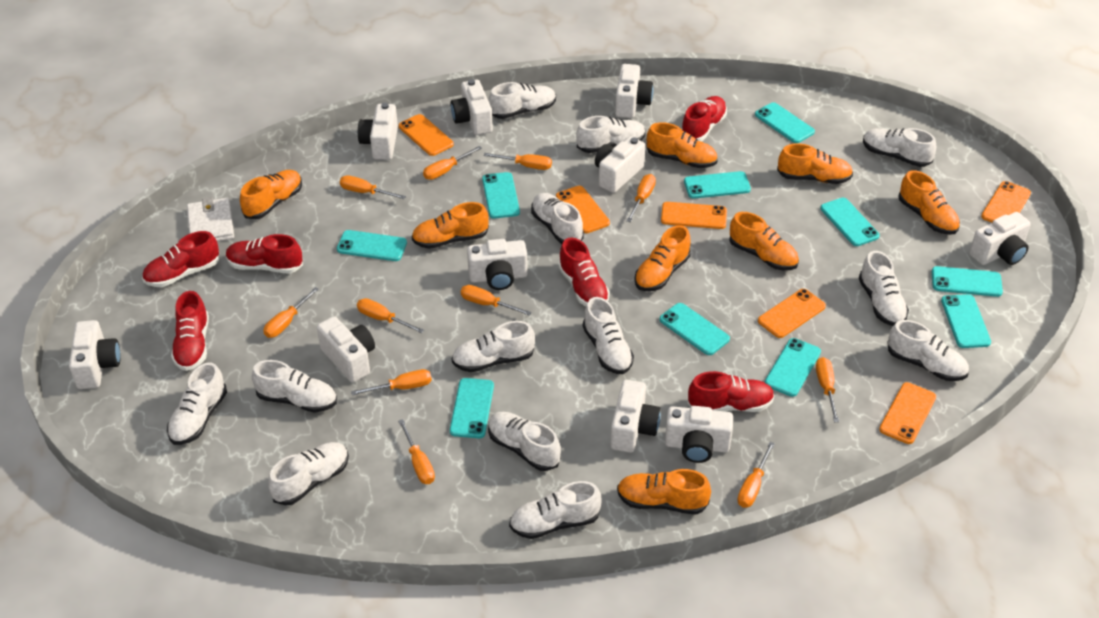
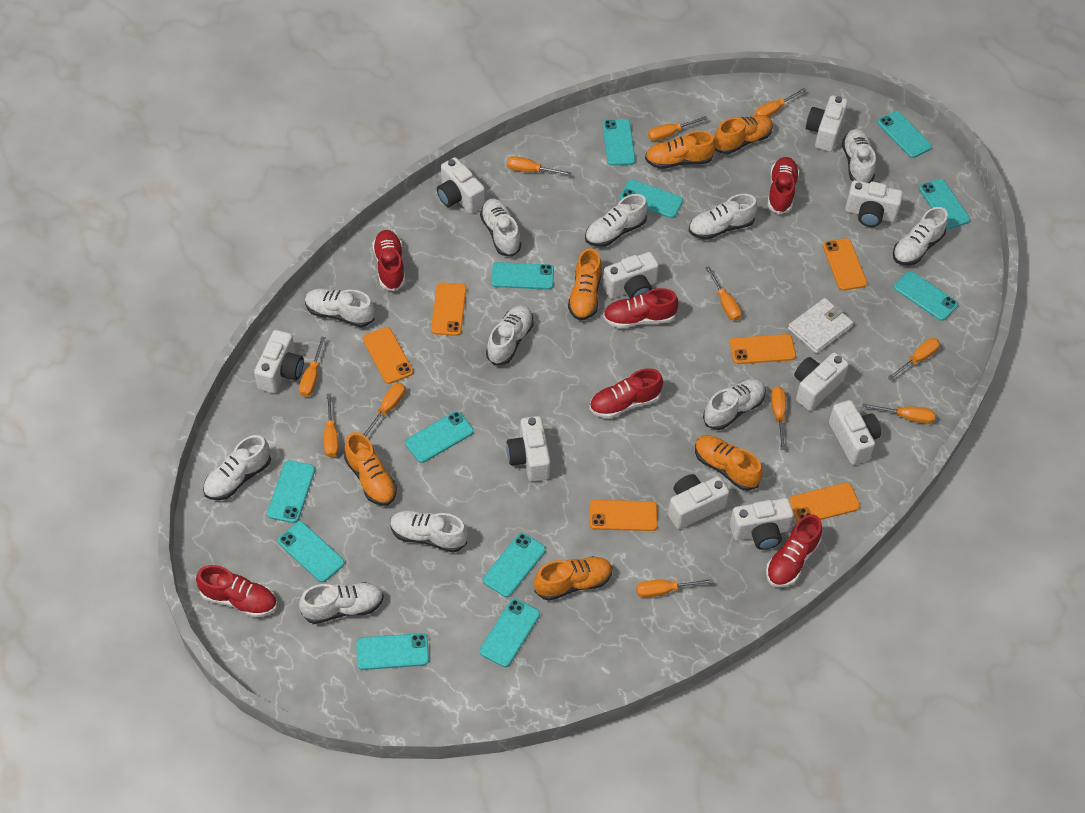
orange shoe: [240,170,302,219] [412,202,489,249] [617,469,711,515] [634,225,691,291] [646,122,717,168] [729,212,799,270] [777,144,853,184] [898,170,960,235] = 8 -> [344,432,397,506] [534,556,613,601] [568,248,602,321] [645,131,716,169] [695,435,763,491] [714,115,773,154] = 6
turquoise phone: [337,230,407,261] [450,378,494,438] [482,172,520,218] [660,303,730,355] [684,171,751,199] [755,102,815,143] [765,338,821,397] [820,198,880,246] [932,266,1003,297] [941,294,991,348] = 10 -> [267,460,315,523] [278,521,345,582] [356,633,429,670] [405,411,474,463] [480,598,540,667] [483,533,546,597] [491,262,554,290] [603,119,636,166] [620,180,683,218] [877,111,932,158] [894,271,958,321] [919,179,970,229] = 12
white shoe: [167,362,227,445] [252,360,337,413] [268,442,349,505] [452,321,535,372] [488,412,561,471] [489,82,556,119] [509,481,602,539] [531,193,584,244] [576,116,646,153] [583,297,634,374] [859,251,909,326] [863,128,936,167] [887,320,969,381] = 13 -> [203,435,271,500] [299,582,384,624] [305,289,375,327] [390,511,468,553] [480,199,521,257] [486,305,533,365] [585,194,648,247] [689,194,758,240] [703,379,766,430] [842,129,876,183] [893,207,948,265] = 11

